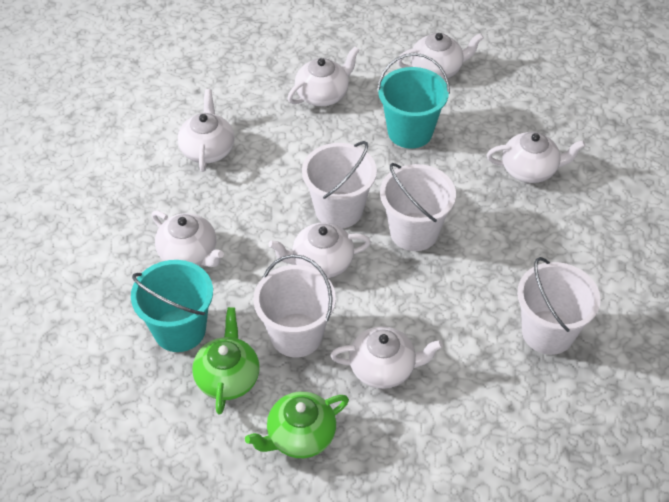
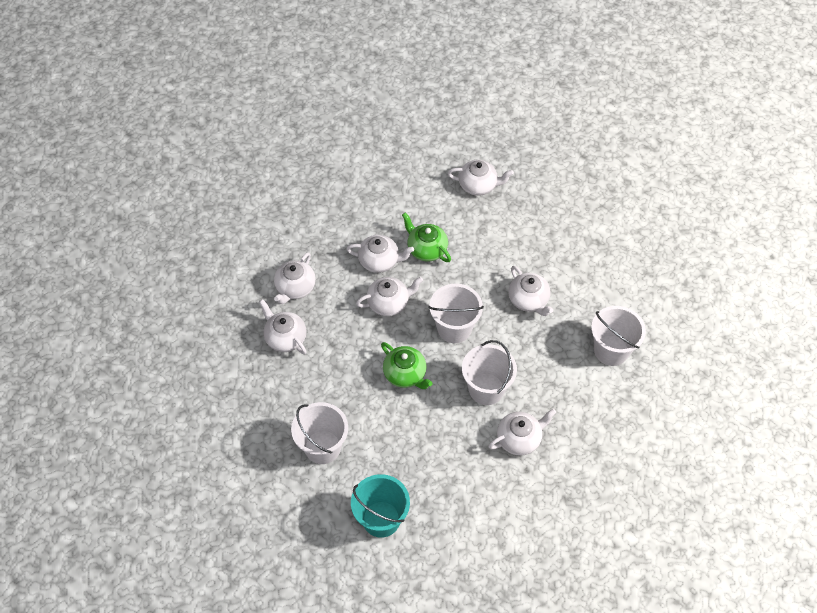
turquoise bucket: [131,260,213,352] [377,53,450,149] = 2 -> [351,474,410,538] = 1

